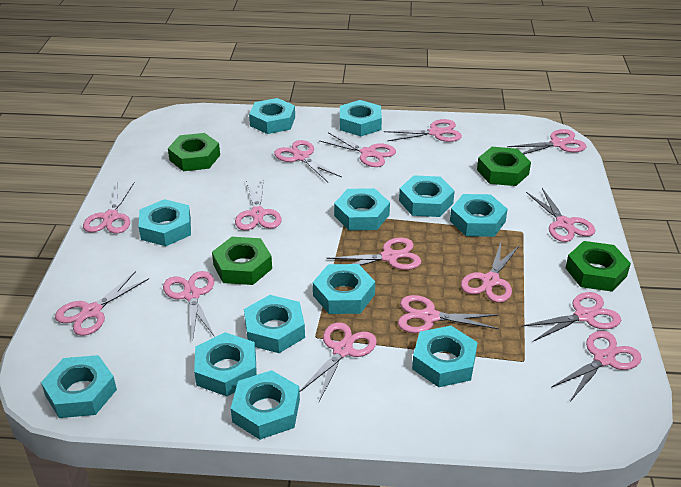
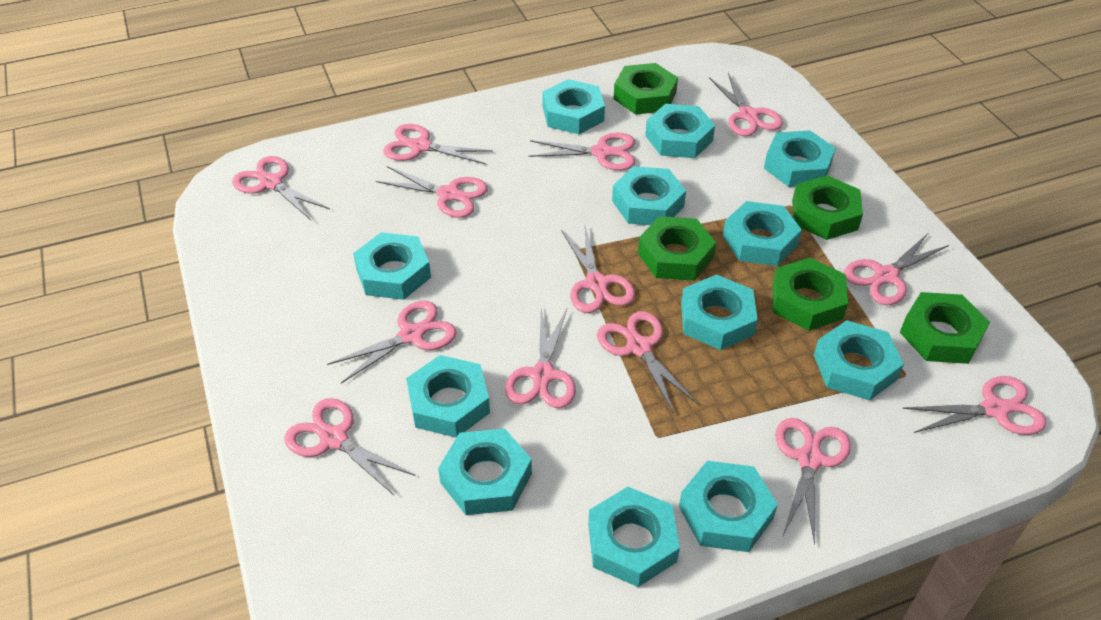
green nut: [168,133,220,171] [212,237,272,285] [477,147,531,186] [566,241,631,292] = 4 -> [614,63,678,115] [638,216,716,281] [772,258,848,331] [792,175,863,240] [900,292,990,364] = 5
pink scissors: [55,271,149,336] [83,182,135,234] [163,271,215,338] [235,178,282,230] [274,140,342,182] [300,322,377,401] [320,132,396,167] [326,237,421,270] [384,119,462,142] [398,295,499,333] [461,242,520,302] [507,129,586,154] [521,292,621,341] [526,188,595,242] [551,331,642,402] = 15 -> [232,156,330,220] [284,398,415,495] [327,301,457,383] [376,166,488,218] [383,124,493,164] [505,309,576,408] [528,133,635,170] [561,226,635,313] [597,311,698,414] [709,73,783,136] [775,418,851,545] [844,233,949,305] [902,376,1046,435] = 13

